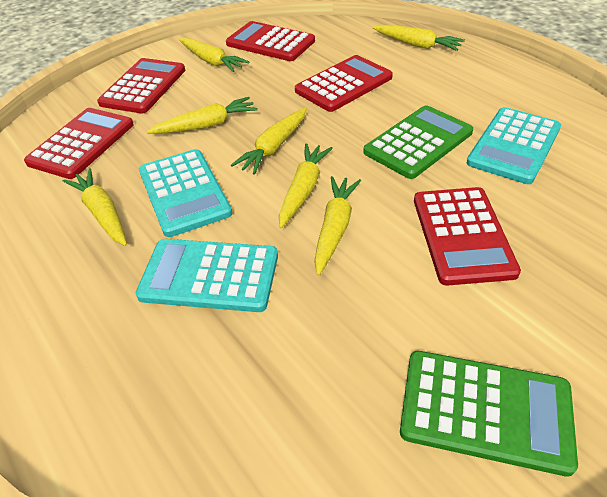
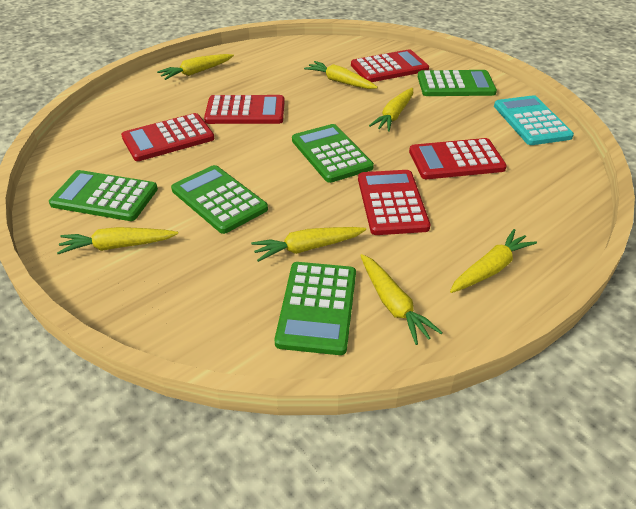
green calculator: [363,105,473,179] [400,351,578,477] = 2 -> [49,170,158,221] [171,165,268,234] [275,262,356,355] [292,124,374,183] [418,70,497,96] = 5
turquoise calculator: [136,239,278,312] [139,149,232,237] [467,107,561,184] = 3 -> [494,95,574,145] = 1

